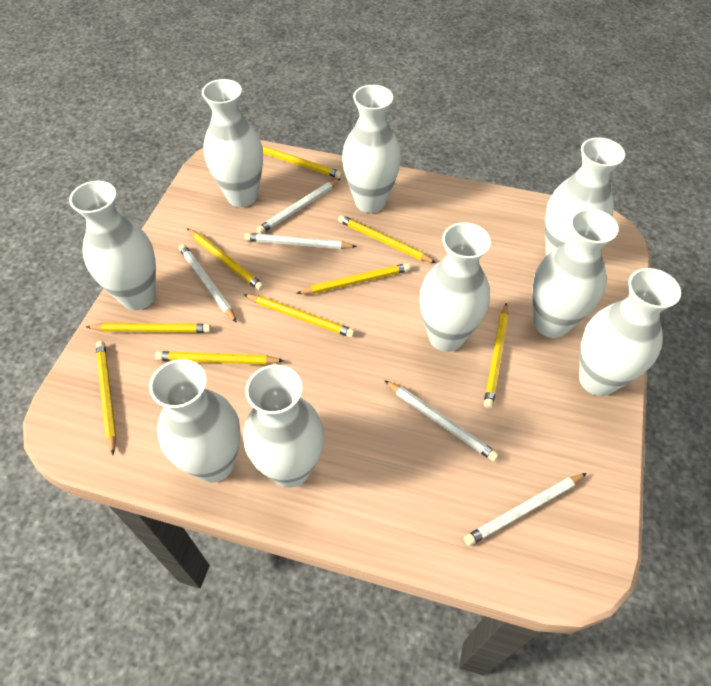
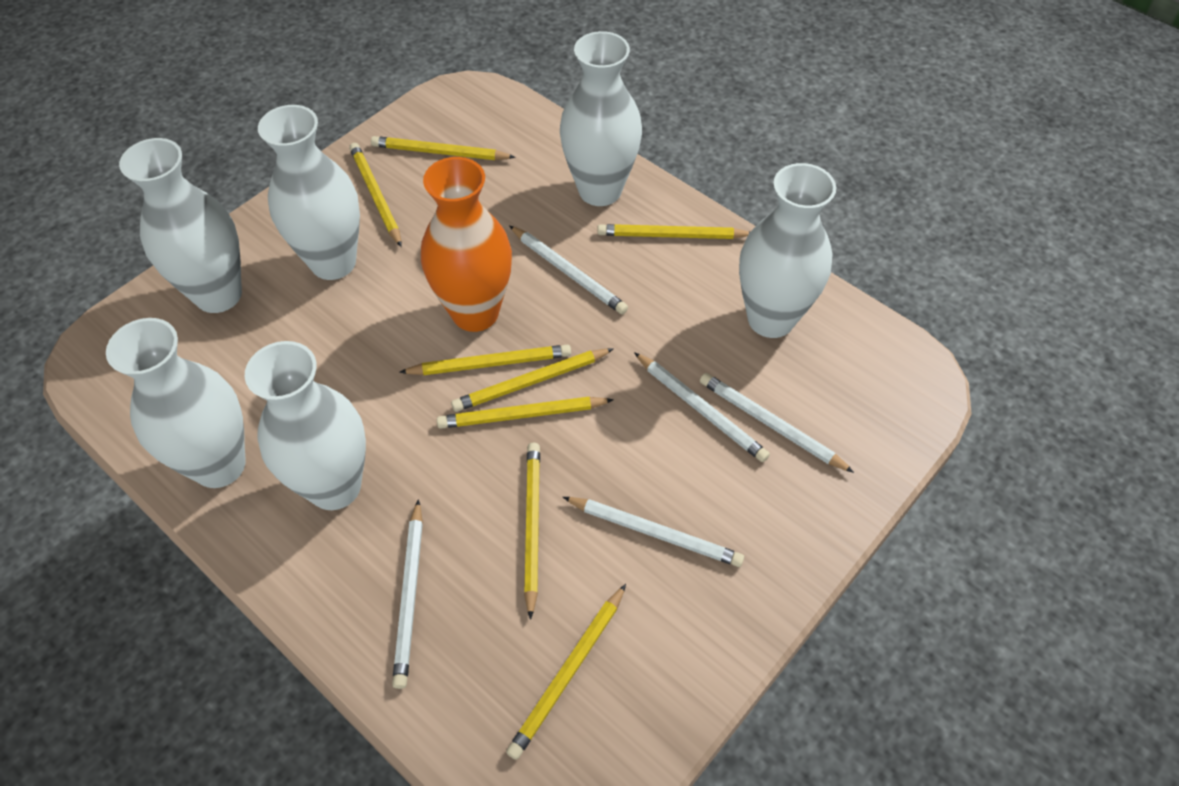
orange vase: none = 0 -> [421,157,512,332] = 1
white vase: [69,181,156,310] [149,359,241,482] [202,79,263,207] [243,365,324,488] [342,85,401,213] [420,222,491,352] [532,208,619,338] [545,137,625,256] [579,268,681,396] = 9 -> [106,318,246,488] [119,138,242,313] [245,341,366,510] [258,105,360,280] [560,31,642,206] [739,163,836,338] = 6
yellow pencil: [86,323,211,333] [96,341,116,455] [155,351,284,365] [187,228,264,291] [243,294,355,338] [262,146,342,179] [296,263,410,294] [338,215,436,263] [484,303,508,409] = 9 -> [349,143,402,247] [371,136,516,160] [399,344,571,375] [437,397,614,429] [451,348,614,412] [506,584,626,760] [524,442,540,620] [597,224,750,239] = 8

